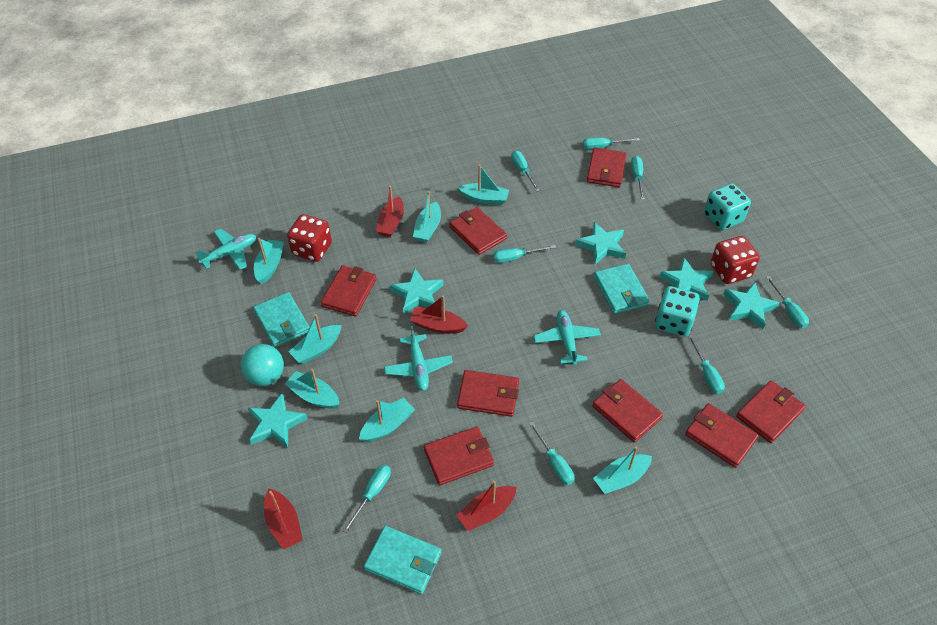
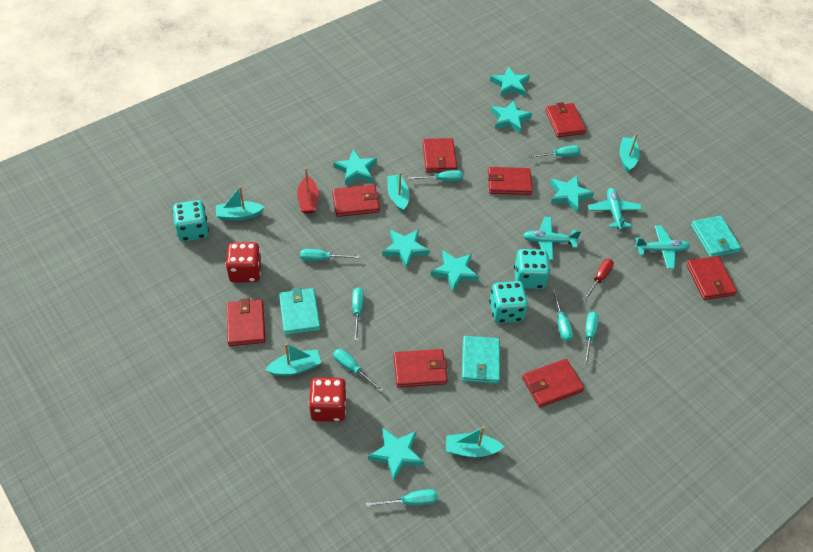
red boat: [264,489,303,550] [376,186,404,237] [410,295,468,334] [456,481,517,531] = 4 -> [297,168,319,214] = 1
red screwdriver: none = 0 -> [583,259,614,301] = 1
turquoise ball: [241,344,284,386] = 1 -> none = 0
turquoise boat: [254,238,284,284] [285,369,340,409] [289,314,342,364] [359,398,415,442] [413,191,441,243] [458,164,509,205] [593,447,652,494] = 7 -> [216,186,265,221] [266,343,321,376] [387,172,410,212] [446,426,504,457] [620,133,640,173] = 5
turquoise dice: [655,286,700,337] [704,183,751,230] = 2 -> [172,200,209,242] [489,281,528,323] [514,249,550,289] = 3
turquoise star: [248,393,308,448] [390,269,443,314] [576,222,626,265] [659,258,713,301] [723,282,780,329] = 5 -> [333,150,377,185] [368,428,424,482] [382,229,430,269] [431,251,479,292] [490,66,530,97] [491,100,532,133] [550,176,594,212] = 7

